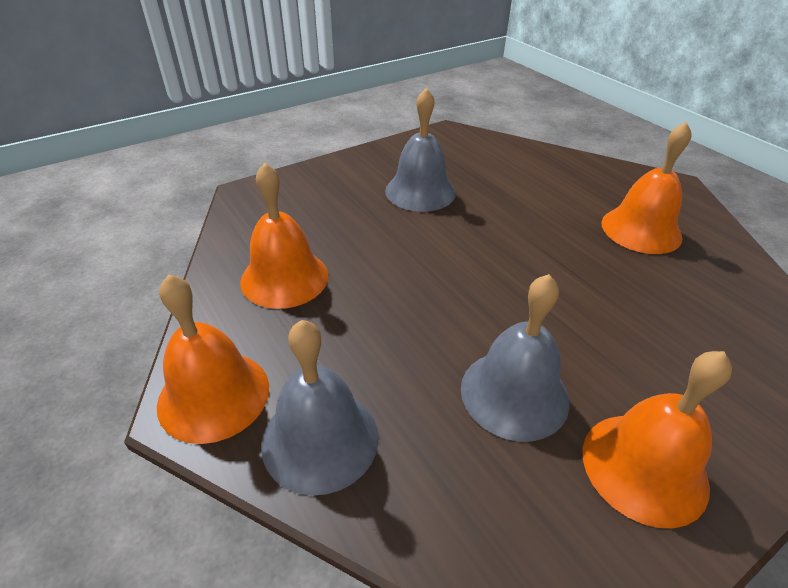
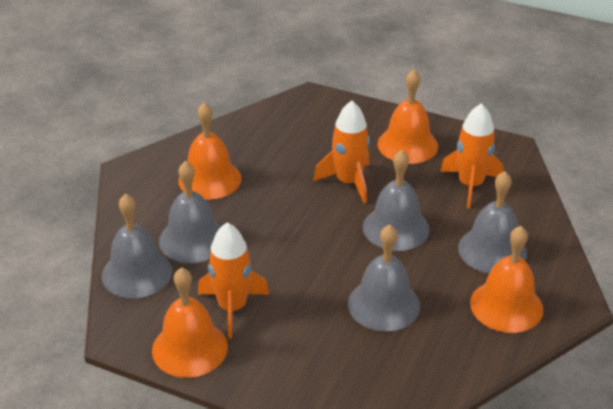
grey bell: [261,320,379,496] [385,88,456,212] [461,274,570,442] = 3 -> [102,194,172,298] [159,161,221,263] [348,224,420,332] [363,150,430,251] [458,171,527,273] = 5
orange rocket: none = 0 -> [198,222,269,338] [313,101,370,204] [440,103,503,208] = 3

